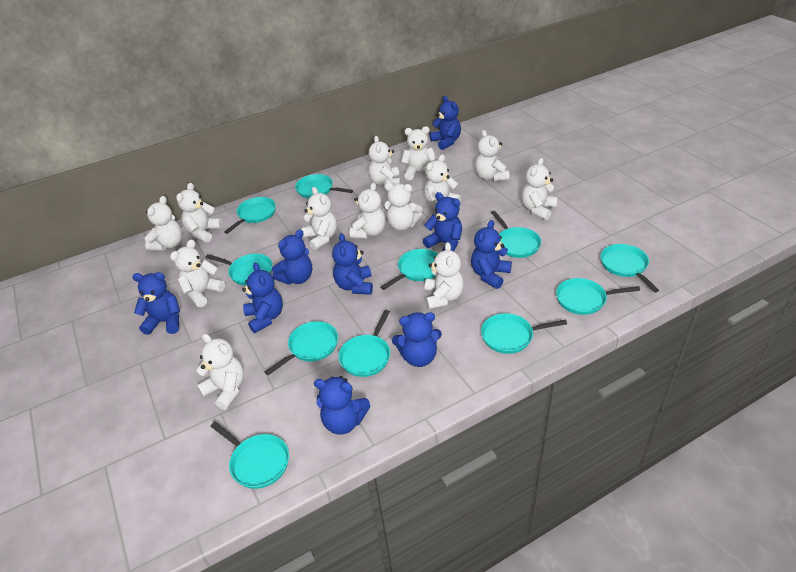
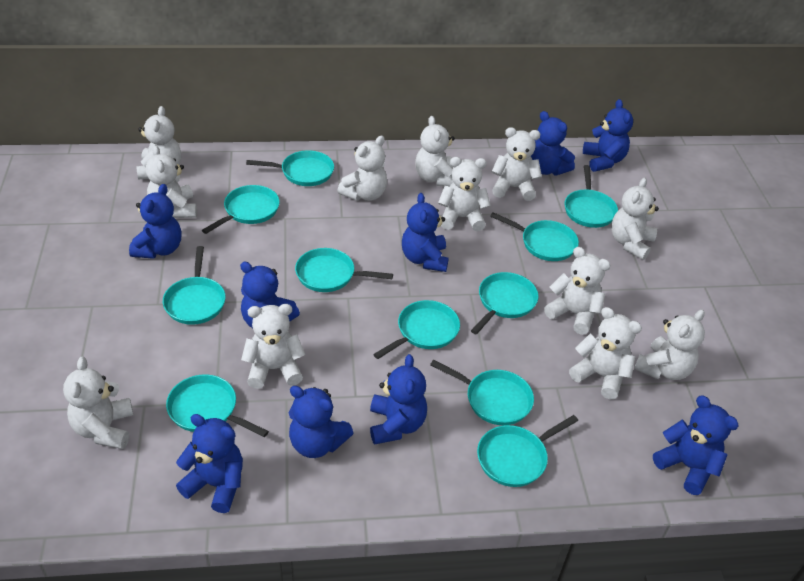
white teddy bear: [144,196,182,251] [170,240,225,307] [176,183,223,242] [196,334,244,410] [301,187,337,250] [350,183,386,238] [369,136,401,186] [384,183,422,231] [401,126,437,180] [424,154,461,210] [425,242,464,309] [475,130,509,181] [522,158,557,220] = 13 -> [63,357,133,449] [136,106,181,180] [146,145,197,218] [241,304,305,389] [337,136,387,201] [415,116,455,187] [438,157,491,231] [491,127,542,201] [544,247,611,335] [569,307,642,400] [611,177,659,260] [634,309,705,380] = 12

